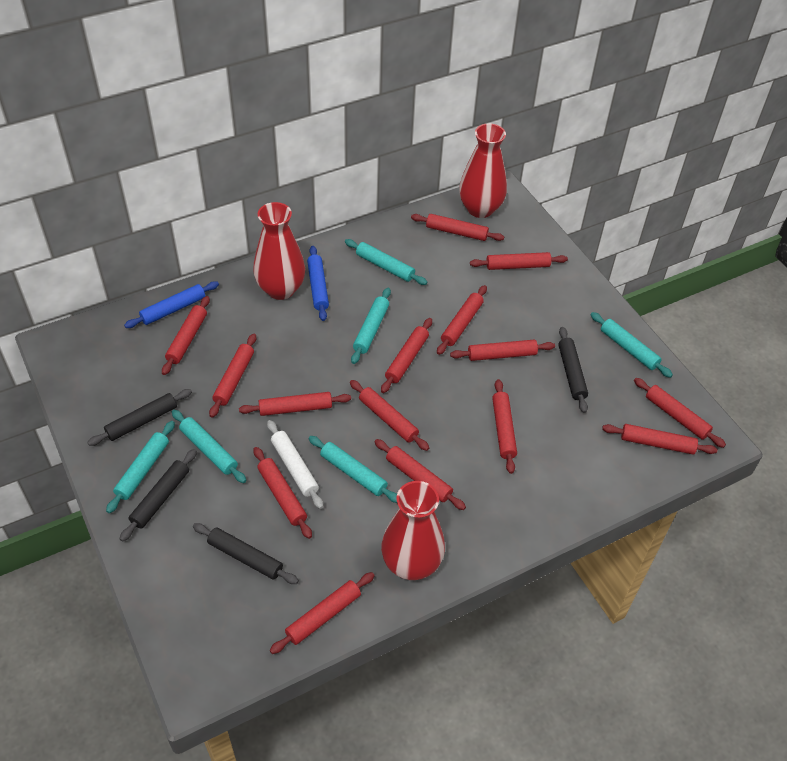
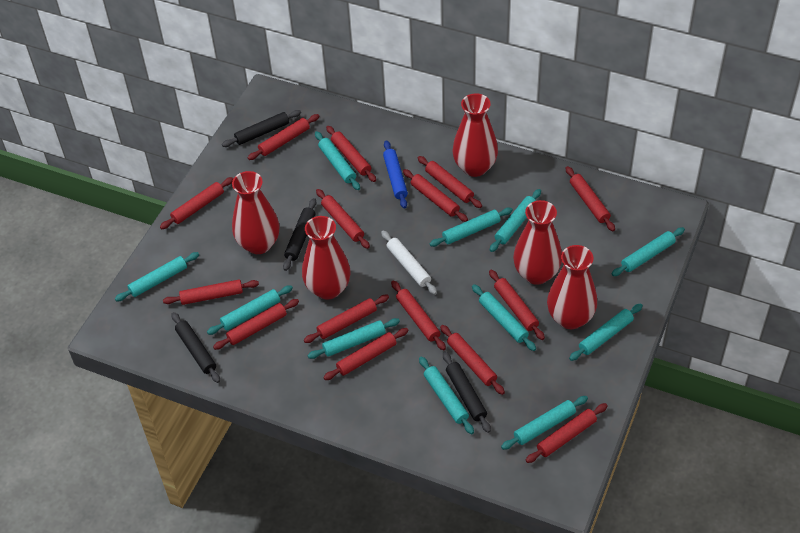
blue rolling pin: [124,281,219,328] [307,246,329,321] = 2 -> [383,140,408,208] = 1
red vase: [253,202,305,300] [381,481,445,580] [459,123,507,218] = 3 -> [232,171,280,254] [302,216,351,300] [452,93,498,177] [513,200,562,285] [547,245,597,329] = 5
turquoise rolling pin: [106,421,175,513] [172,410,246,483] [309,436,397,503] [345,239,427,285] [351,288,391,364] [590,312,673,378] = 6 -> [115,252,199,301] [207,285,293,335] [307,318,400,359] [315,131,360,190] [419,356,474,434] [429,207,513,247] [472,284,536,351] [490,189,541,252] [501,396,588,450] [569,304,643,361] [612,227,685,276] = 11

